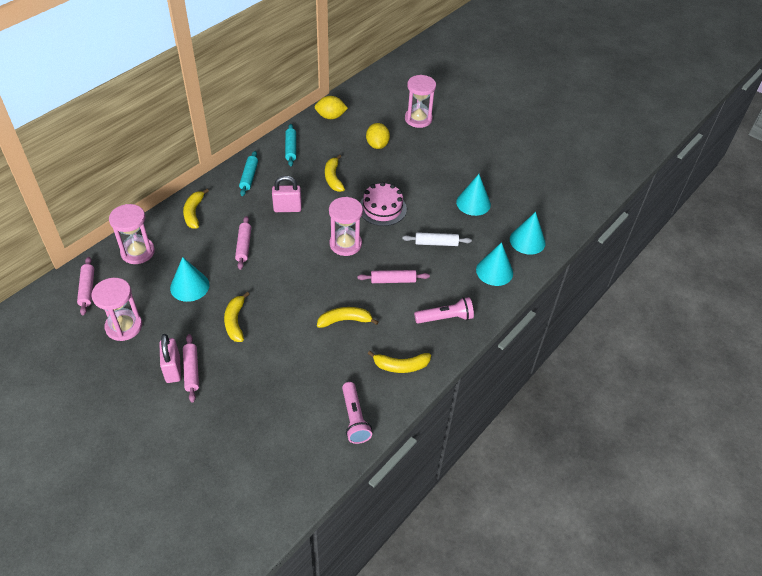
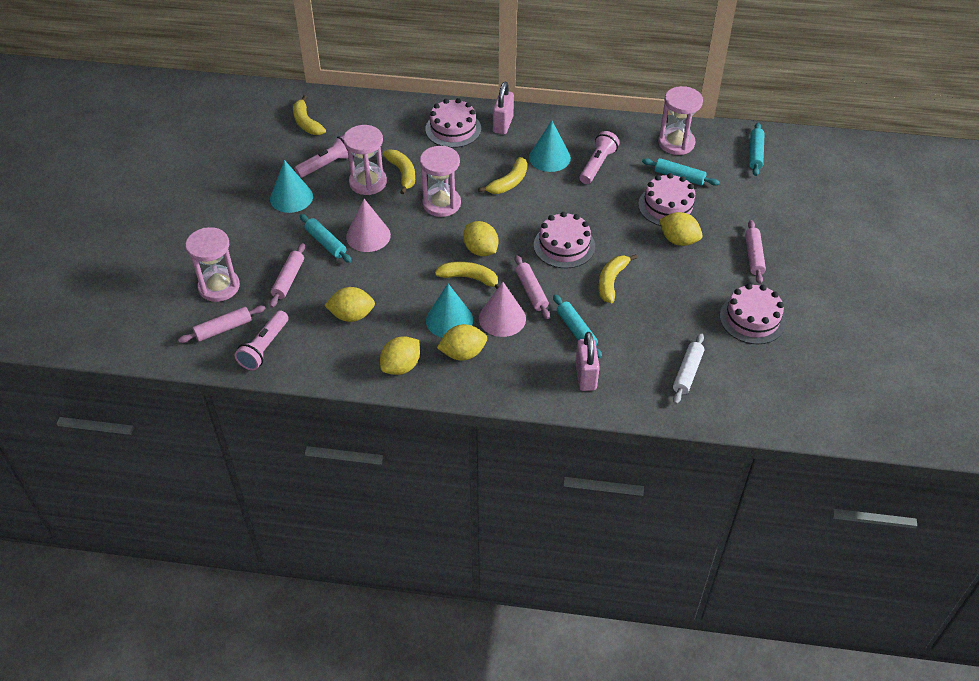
pink cake: [360,182,407,226] = 1 -> [425,98,481,148] [534,212,595,268] [638,173,699,226] [720,284,786,344] = 4
pink cone: none = 0 -> [346,199,391,252] [479,282,526,337] = 2
pink flashlight: [342,382,372,444] [414,297,474,324] = 2 -> [235,310,289,371] [294,135,354,178] [580,131,620,184] = 3
turquoise cone: [170,257,210,302] [456,174,491,216] [476,242,513,286] [510,212,546,255] = 4 -> [270,160,313,213] [426,284,473,338] [529,120,571,172] = 3
turquoise rolling pin: [239,151,258,196] [285,124,296,166] = 2 -> [300,214,352,263] [553,294,602,359] [642,158,720,186] [749,123,765,176] = 4
yellow lemon: [315,96,348,119] [366,123,390,149] = 2 -> [324,287,375,322] [380,336,420,375] [437,324,487,360] [463,221,498,256] [659,212,703,246] = 5

